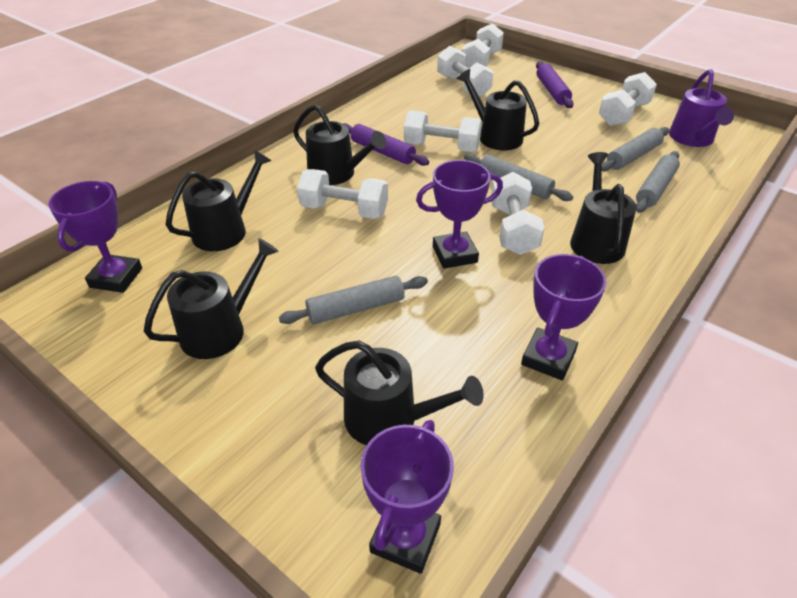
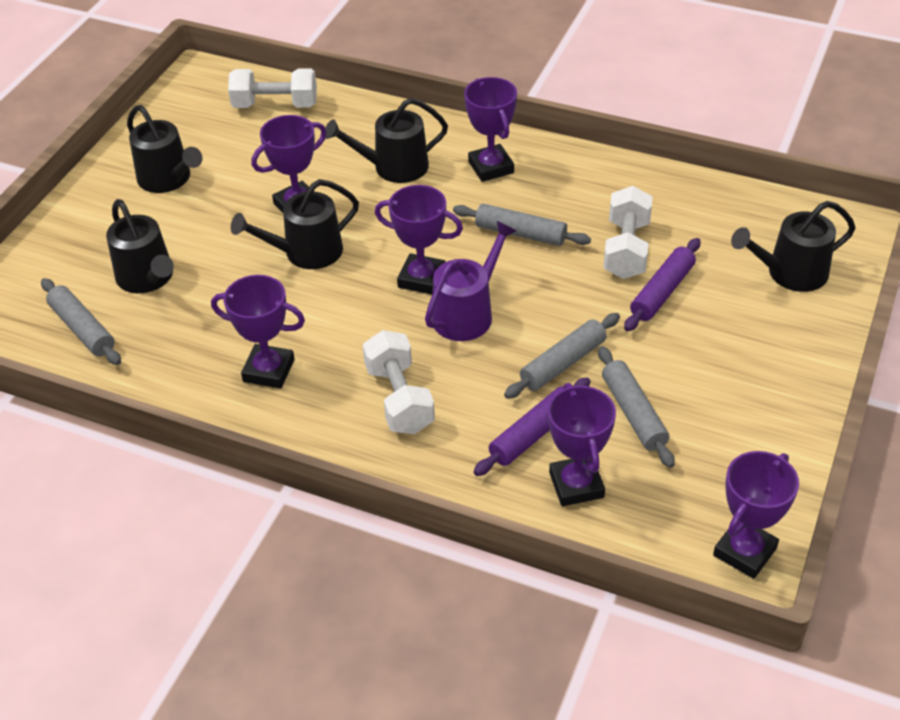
black watering can: [143,238,279,359] [166,150,272,251] [293,104,386,185] [315,340,484,445] [457,69,539,150] [570,152,637,264] = 6 -> [106,199,174,293] [127,105,203,193] [231,179,359,269] [325,98,448,183] [731,201,856,292] = 5
purple trophy: [48,181,142,293] [360,420,454,574] [416,160,503,269] [521,254,606,381] = 4 -> [211,275,305,389] [252,115,327,213] [375,185,463,295] [464,77,517,182] [548,383,616,506] [713,451,799,579] = 6
white dumbbell: [297,169,388,219] [404,110,482,152] [437,46,494,97] [462,23,504,68] [491,172,545,255] [599,72,657,126] = 6 -> [228,68,317,108] [363,330,435,434] [603,186,653,279] = 3

